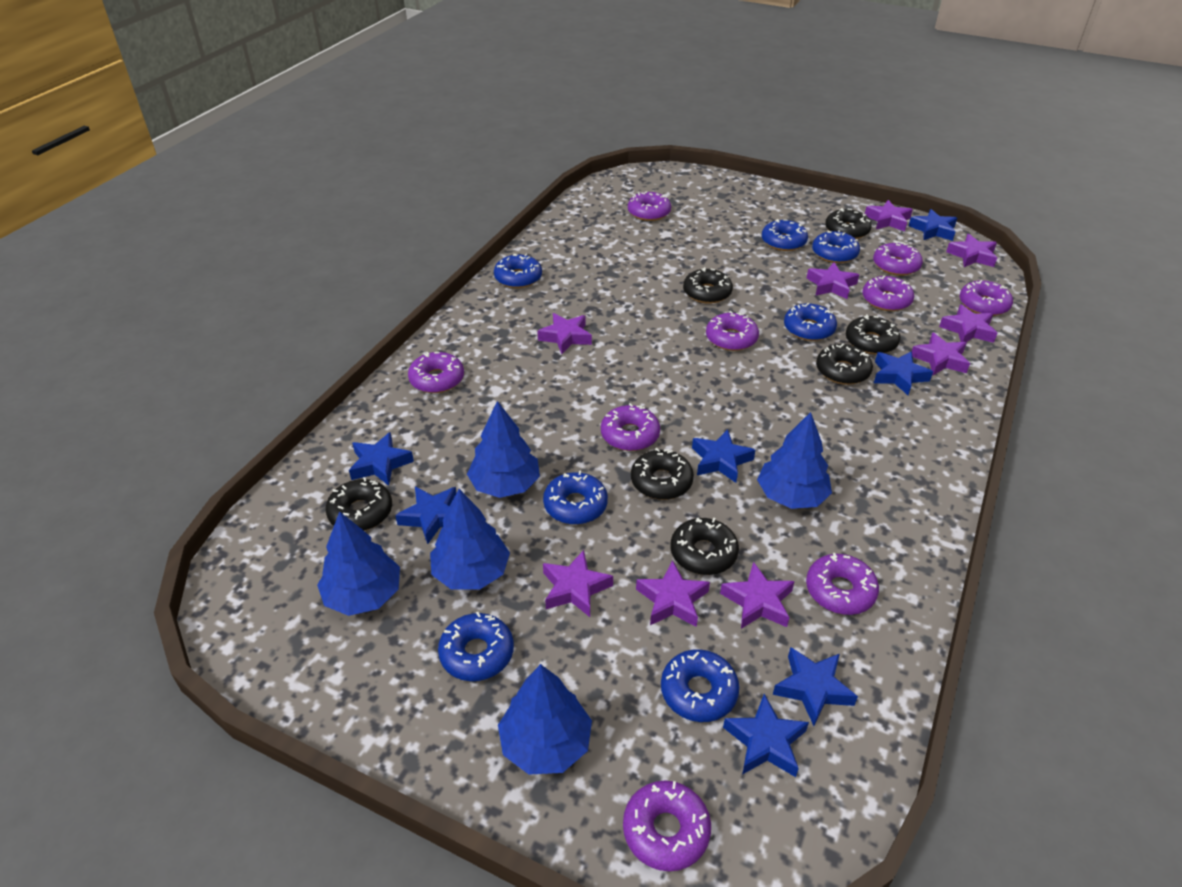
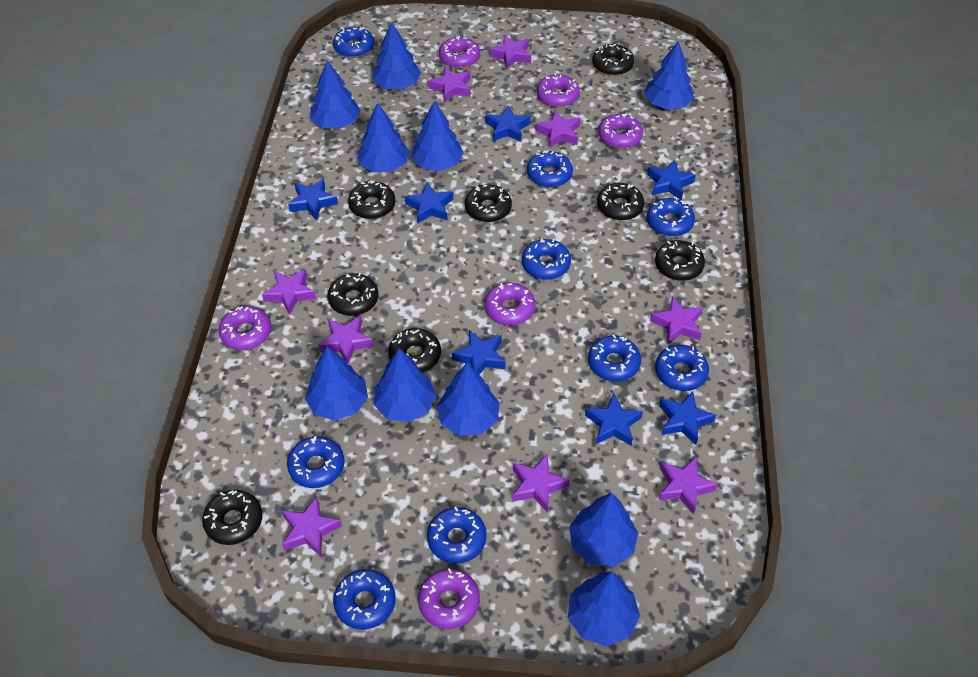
black donut: [325,477,392,531] [631,448,694,500] [671,517,739,575] [683,267,733,304] [816,343,873,385] [825,208,872,239] [846,314,900,354] = 7 -> [202,490,262,545] [328,273,378,316] [348,181,396,219] [388,328,441,372] [465,185,512,222] [592,44,634,76] [597,183,644,220] [655,240,705,281] = 8
blue donut: [438,612,514,681] [494,254,542,288] [543,471,608,525] [661,649,739,722] [762,219,808,251] [784,303,837,341] [812,230,860,263] = 7 -> [287,436,344,488] [333,27,374,58] [333,569,396,630] [427,507,487,564] [522,239,571,280] [527,150,573,187] [588,334,641,381] [647,197,695,236] [655,345,709,391] = 9
blue tree: [317,511,400,616] [430,489,510,590] [467,401,540,498] [498,664,592,775] [757,412,832,509] = 5 -> [305,346,368,421] [311,60,361,129] [357,103,410,172] [373,22,421,90] [374,348,436,422] [411,101,464,171] [437,362,500,436] [568,572,640,646] [569,493,638,567] [644,41,694,110] = 10
purple donut: [408,352,464,393] [601,403,660,451] [623,780,711,871] [628,191,671,221] [706,311,759,351] [806,553,879,615] [862,275,914,311] [873,241,923,276] [959,280,1013,316] = 9 -> [219,306,271,350] [418,568,480,629] [439,36,480,68] [485,283,535,325] [537,73,580,107] [598,113,643,149] = 6

